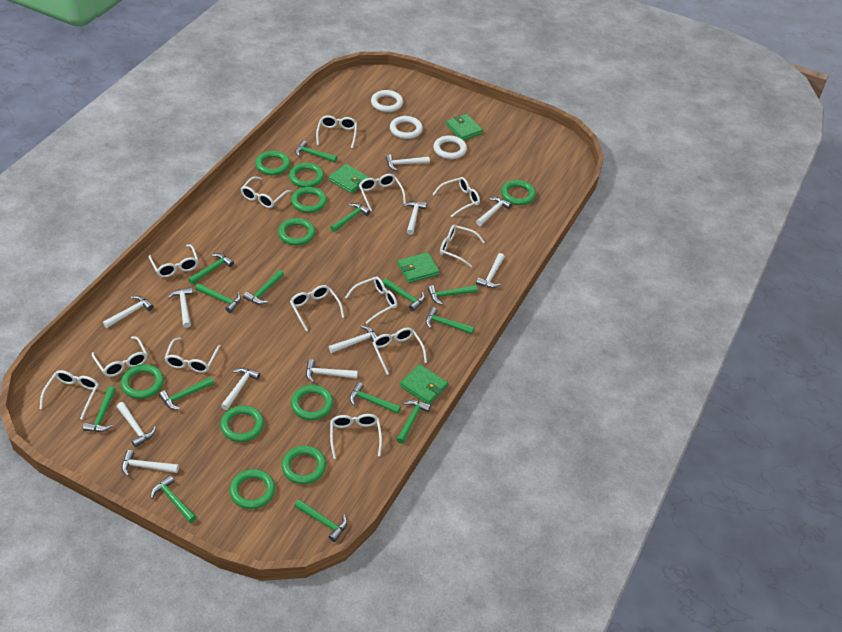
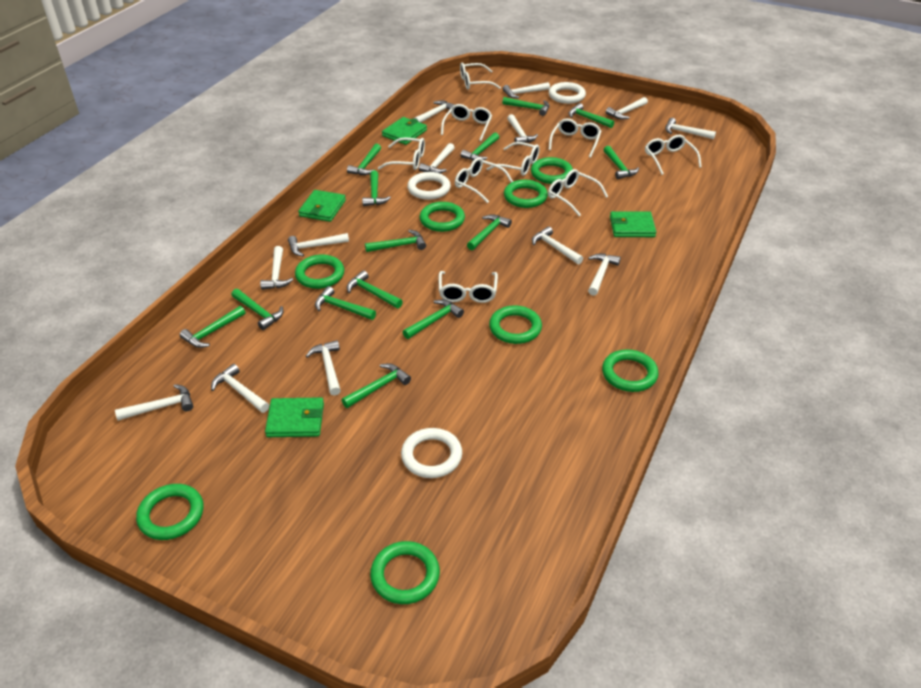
green ring: [121,364,164,399] [220,405,264,442] [229,469,275,509] [255,151,290,175] [278,218,315,245] [282,446,326,484] [289,163,324,188] [291,187,327,213] [291,385,333,420] [501,180,536,205] = 10 -> [136,484,203,540] [295,255,344,289] [370,541,440,604] [420,202,465,232] [489,305,542,344] [504,180,548,208] [531,157,573,184] [602,349,659,392] = 8
white glasses: [40,370,99,419] [92,336,147,377] [149,244,198,277] [164,337,221,373] [241,176,291,208] [290,285,344,331] [316,115,357,148] [330,414,382,459] [345,277,397,324] [359,174,406,212] [372,328,427,375] [433,177,480,217] [440,225,485,267] = 13 -> [378,137,425,170] [439,271,498,303] [441,104,492,141] [455,158,513,203] [460,63,501,90] [487,142,540,176] [548,169,608,216] [549,119,601,158] [645,135,701,175] = 9
white hammer: [103,296,154,328] [117,402,156,447] [122,450,179,477] [168,287,193,328] [221,368,260,410] [306,359,358,383] [329,326,378,353] [386,154,430,171] [403,201,427,235] [476,197,512,226] [476,253,505,288] = 11 -> [115,384,193,421] [211,364,269,413] [260,246,293,290] [288,233,349,256] [306,340,341,395] [414,100,455,123] [419,143,455,173] [503,82,550,98] [507,114,538,145] [532,226,583,264] [588,254,621,296] [606,97,648,120] [665,118,716,139] = 13

